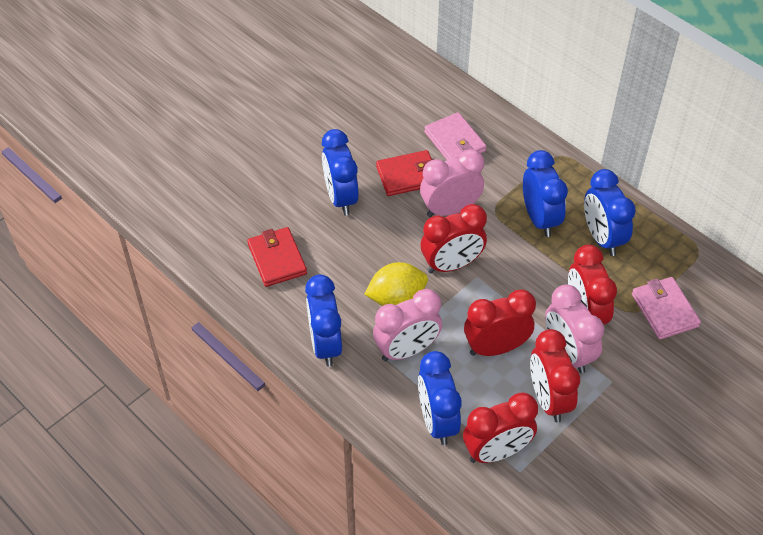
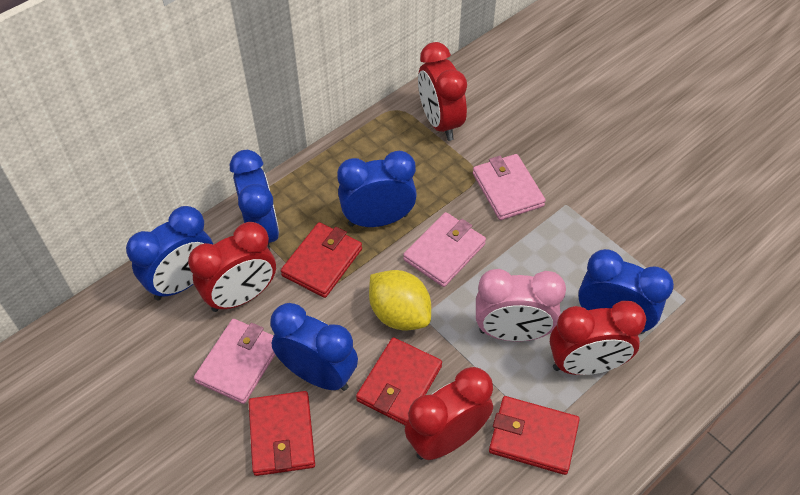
pink clock: [373,289,442,361] [420,149,484,217] [545,285,604,373] = 3 -> [476,269,566,341] = 1
pink wallet: [424,112,486,160] [632,277,701,340] = 2 -> [194,319,276,404] [403,212,486,287] [473,154,546,220] = 3
red clock: [421,204,487,273] [463,393,538,463] [464,289,536,356] [530,329,580,422] [568,245,617,325] = 5 -> [188,222,276,312] [405,367,493,460] [418,42,467,141] [550,301,647,375] = 4
red wallet: [247,227,307,287] [376,150,434,196] = 2 -> [249,391,315,476] [281,222,362,298] [356,337,442,425] [489,396,580,475] = 4

